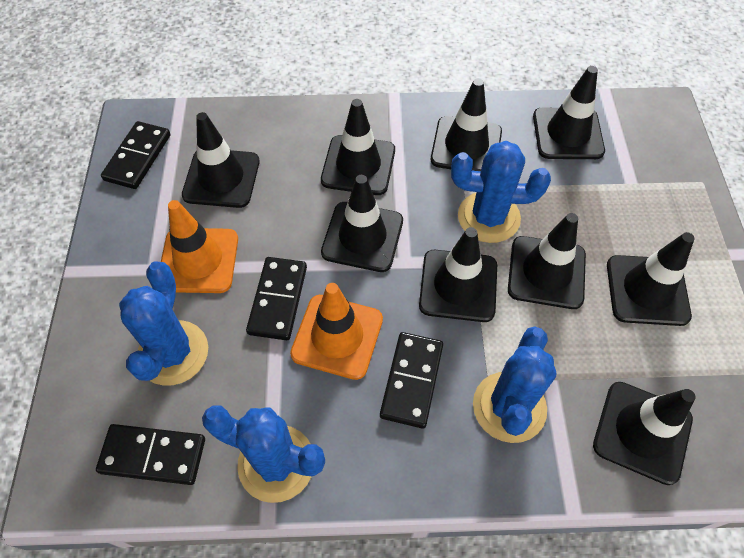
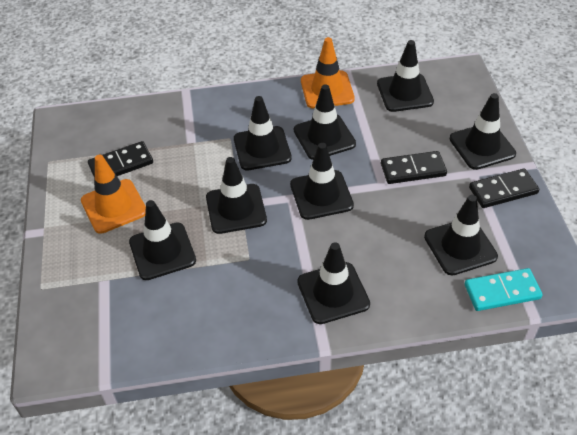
black domino: [96,424,205,485] [101,121,170,189] [246,257,307,340] [380,332,443,429] = 4 -> [88,141,153,176] [381,151,447,184] [469,169,539,208] = 3
blue cactus: [119,261,208,386] [202,405,325,503] [451,141,551,243] [473,326,557,443] = 4 -> none = 0
turquoise domino: none = 0 -> [465,268,543,311] = 1

